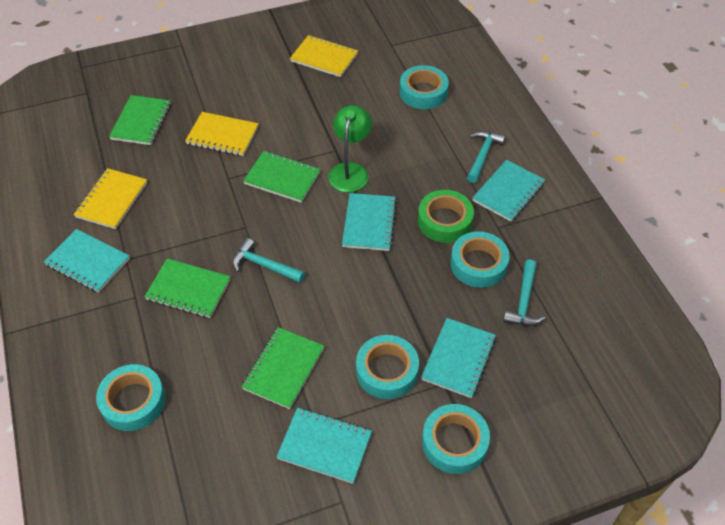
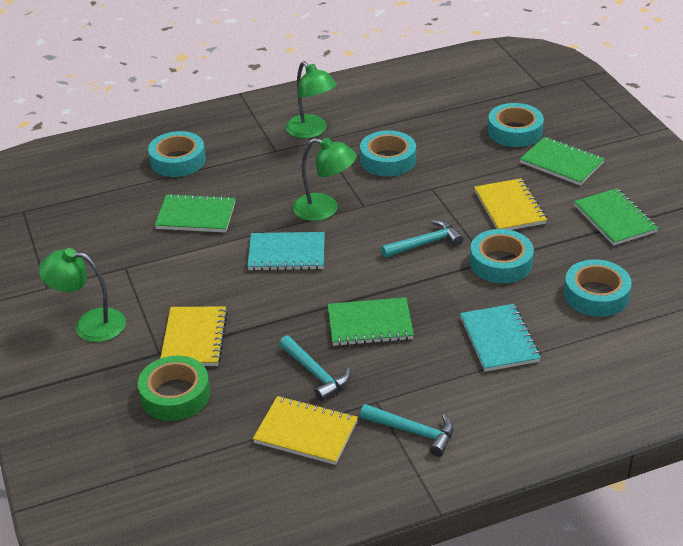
green lamp: [328,105,372,192] = 1 -> [39,248,126,342] [286,61,337,138] [293,137,357,221] = 3
turquoise notebook: [44,229,130,293] [277,408,372,484] [342,193,397,251] [421,318,496,398] [472,160,545,222] = 5 -> [247,232,325,271] [460,304,541,372] = 2

